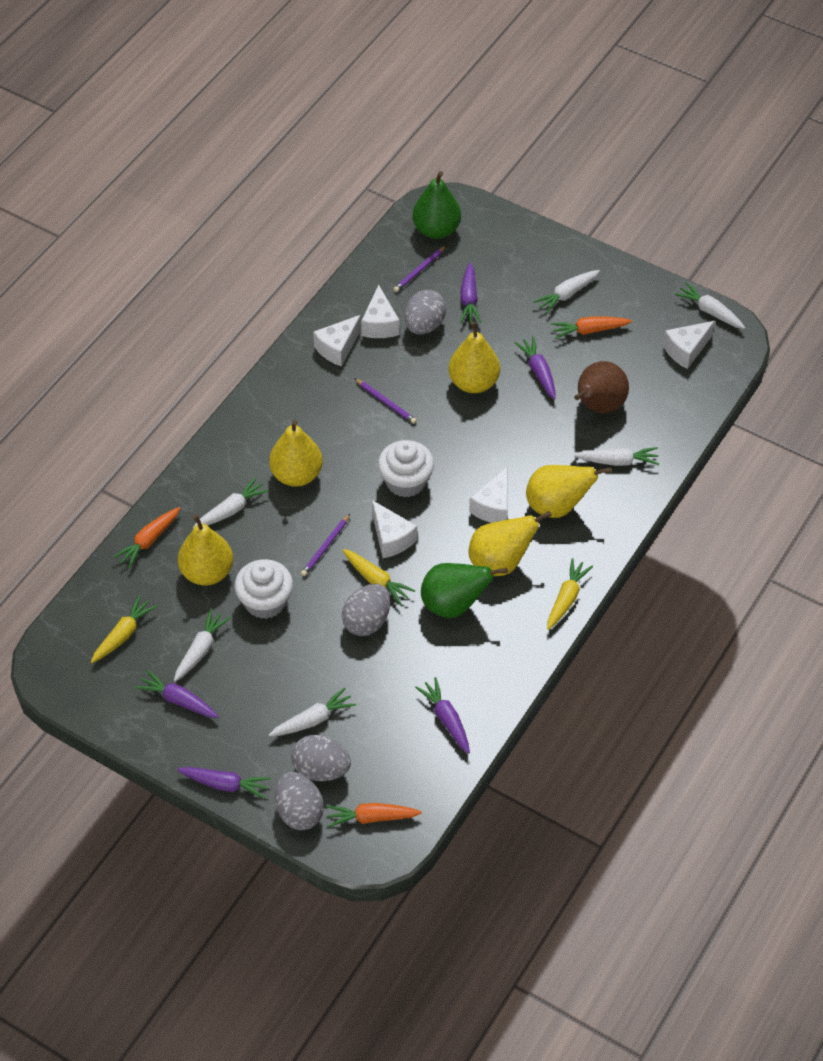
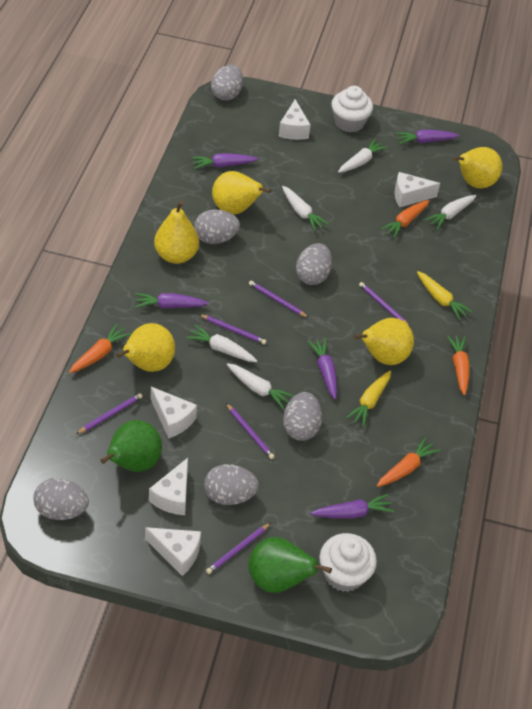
brown pear: [574,361,629,413] = 1 -> none = 0
grey egg: [275,772,324,830] [291,735,351,781] [342,584,390,636] [404,290,446,334] = 4 -> [33,478,89,520] [194,209,240,244] [204,464,259,505] [211,65,243,101] [283,392,322,441] [296,243,332,285] = 6
orange carrot: [113,507,181,569] [326,803,422,828] [551,316,632,339] = 3 -> [69,324,131,373] [377,437,440,487] [380,200,429,238] [447,335,470,395] = 4
purple pencil: [301,514,350,576] [354,378,417,424] [394,246,446,292] = 3 -> [76,393,143,434] [199,314,266,344] [206,523,271,574] [226,403,275,459] [249,281,309,318] [359,282,410,327] = 6
white carrot: [174,609,231,682] [193,477,269,528] [269,687,356,736] [533,270,600,314] [574,447,659,466] [674,282,745,329] = 6 -> [186,325,257,362] [227,363,294,409] [282,186,329,231] [338,139,388,173] [424,195,476,230] = 5
yellow carrot: [91,595,157,663] [343,549,415,606] [547,558,593,630] = 3 -> [346,371,391,427] [417,271,473,320] = 2

